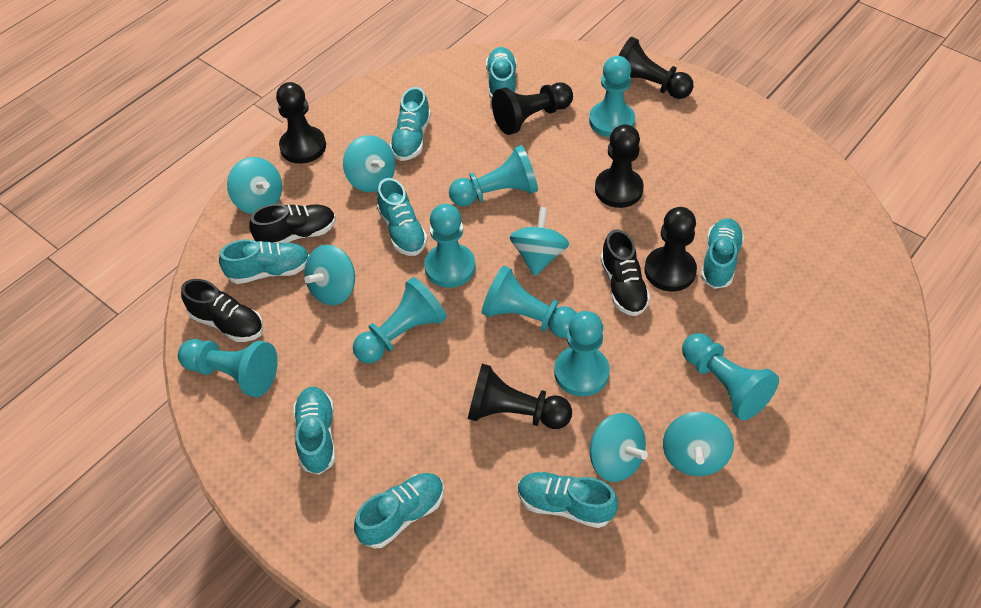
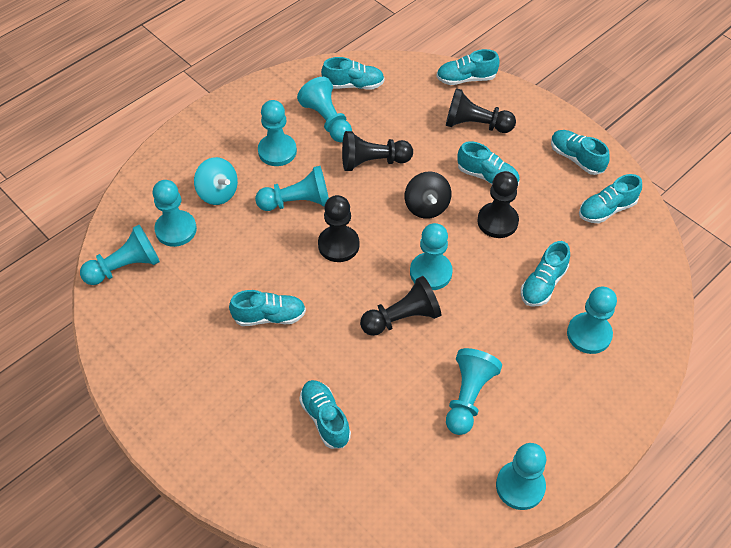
black pawn: [276,82,326,164] [468,364,572,429] [492,82,573,135] [595,124,644,208] [619,37,694,99] [644,207,697,291] = 6 -> [318,195,360,262] [342,131,413,171] [360,276,441,336] [446,88,516,133] [477,171,519,238] = 5
black shoe: [181,279,263,342] [249,204,336,244] [600,229,650,316] = 3 -> none = 0
black spinning top: none = 0 -> [405,171,451,219] = 1
turquoise pawn: [178,339,278,397] [353,277,447,363] [424,204,475,288] [449,145,538,207] [482,266,576,338] [554,311,610,396] [589,56,635,137] [682,333,779,420] = 8 -> [80,225,160,285] [153,180,197,247] [255,166,329,211] [258,100,297,166] [297,77,352,142] [410,223,453,290] [446,348,502,435] [496,443,546,510] [567,287,617,354] = 9
turquoise spinning top: [227,157,282,214] [304,245,355,305] [343,135,396,192] [510,207,569,276] [590,413,648,482] [663,412,734,476] = 6 -> [194,157,238,205] = 1

